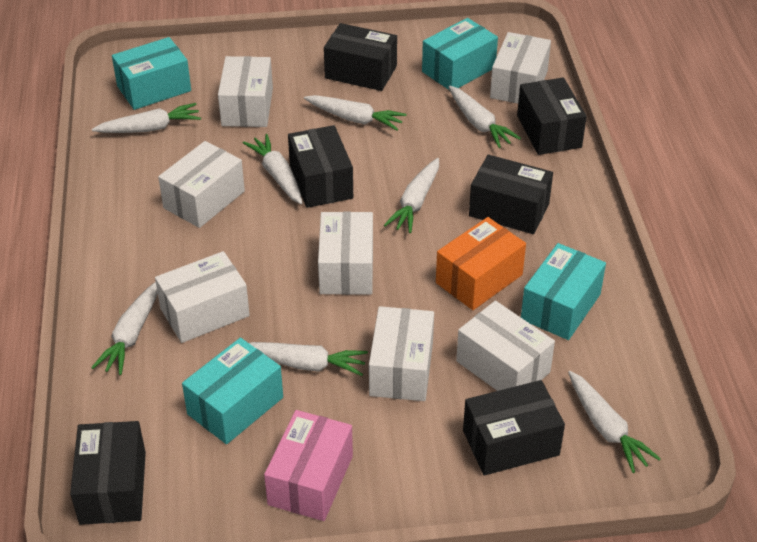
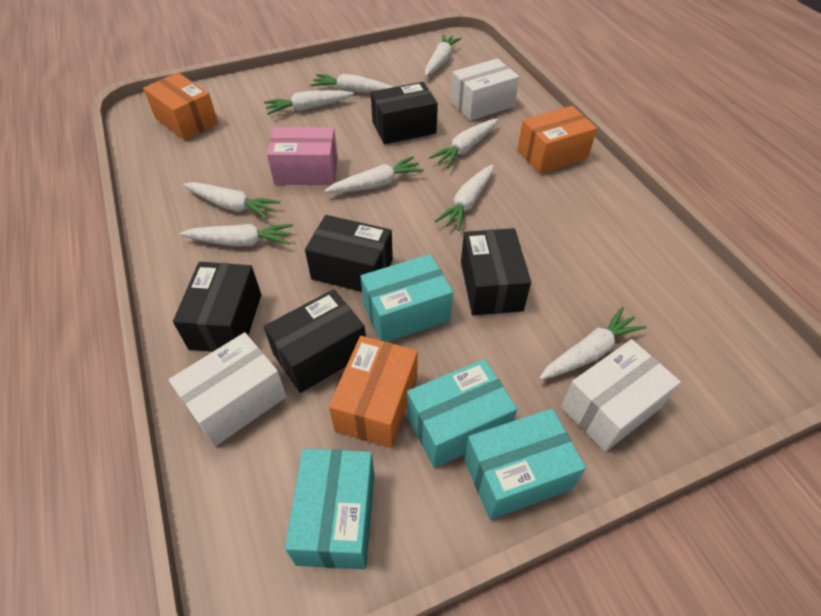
black box: [70,421,146,525] [288,125,353,208] [324,23,397,91] [463,380,565,475] [469,155,553,234] [517,77,587,155] = 6 -> [173,262,261,352] [264,289,366,393] [305,215,393,292] [371,82,438,144] [461,228,531,315] = 5
orange box: [436,217,526,310] = 1 -> [143,72,218,140] [329,336,418,448] [517,106,597,174] = 3
white box: [155,251,250,343] [158,141,245,228] [218,56,273,127] [318,212,373,295] [369,306,434,401] [456,301,555,391] [490,32,551,104] = 7 -> [169,332,287,447] [451,58,519,121] [561,339,681,452] = 3
white carrot: [91,282,158,375] [92,103,201,133] [243,134,303,204] [249,342,368,376] [304,95,407,131] [384,158,439,233] [448,86,521,148] [568,371,661,473] = 8 -> [179,224,293,247] [183,182,280,219] [264,90,354,115] [310,74,393,93] [324,156,424,193] [425,34,462,76] [429,119,498,168] [435,164,494,231] [539,307,646,380] = 9

